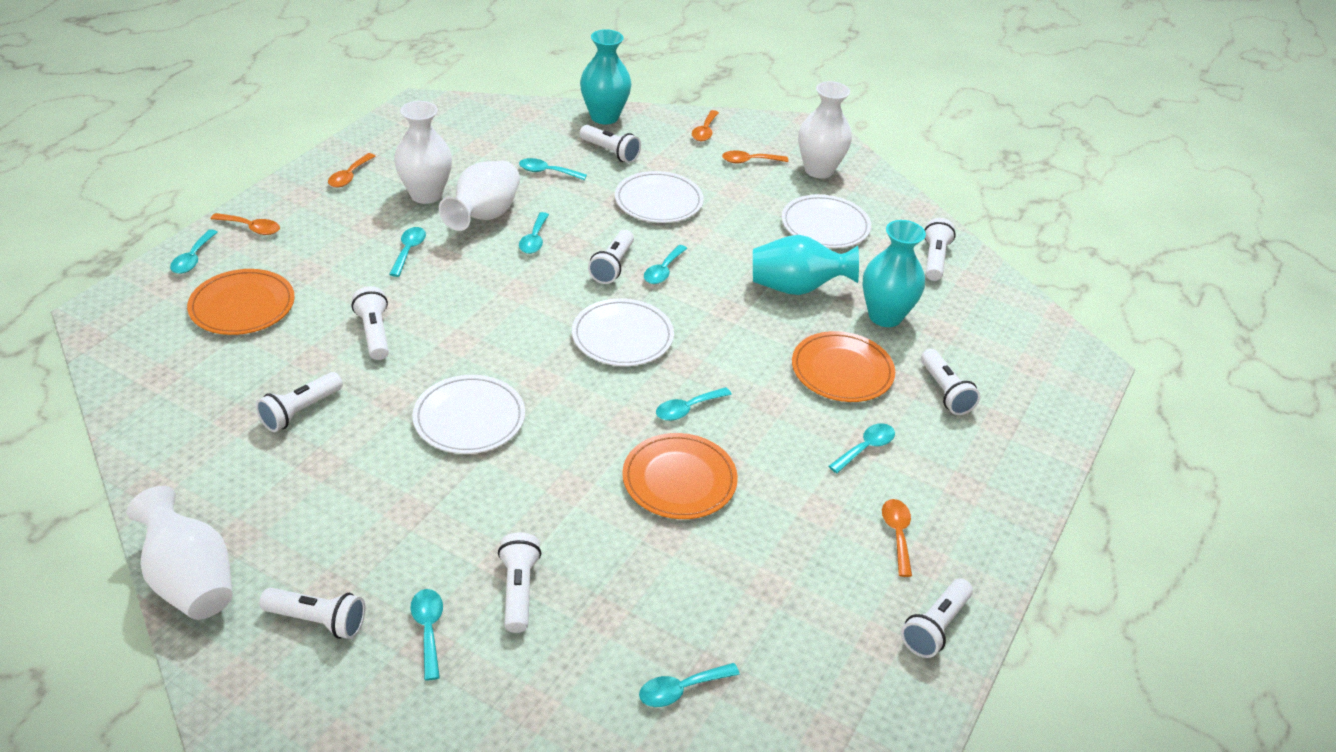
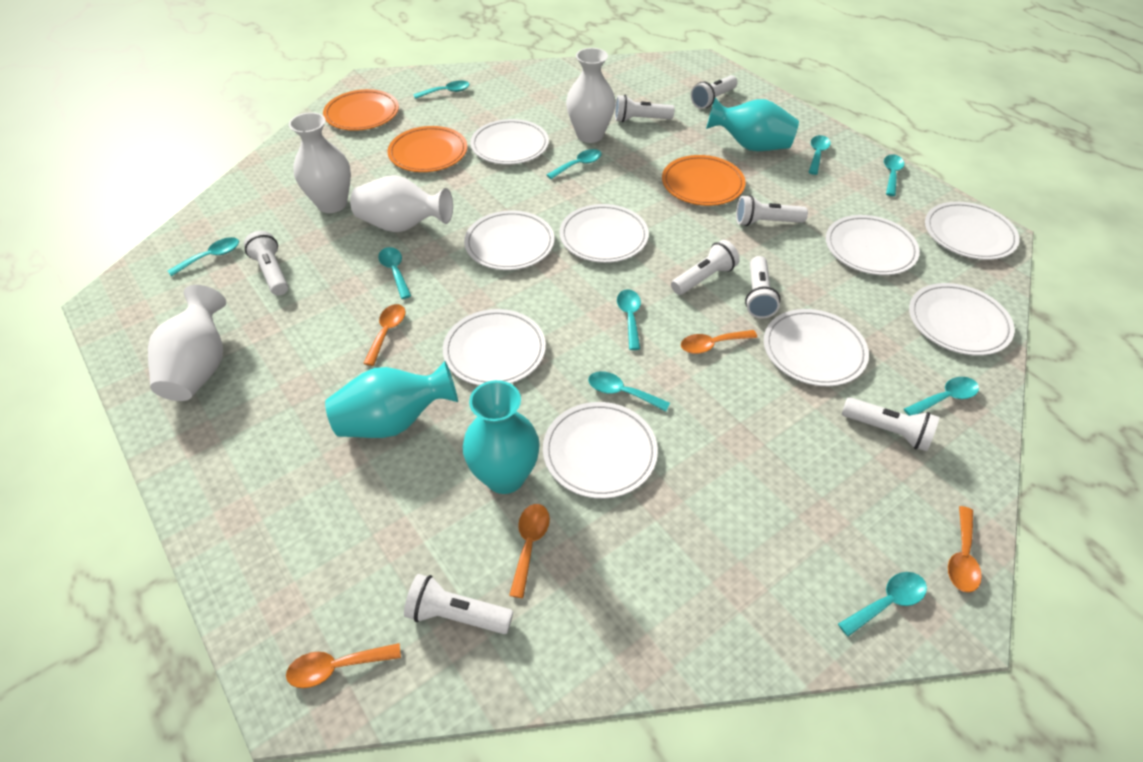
turquoise spoon: [170,230,218,274] [389,227,426,277] [410,589,443,680] [519,158,587,180] [519,212,549,254] [639,663,740,707] [644,245,687,284] [656,387,732,421] [828,423,895,473] = 9 -> [168,237,239,276] [378,247,411,299] [413,80,470,99] [547,149,602,179] [588,371,670,411] [617,289,641,350] [808,135,831,175] [838,572,927,637] [884,154,904,196] [904,377,979,416] = 10
white flashlight: [256,372,343,432] [260,588,366,639] [352,286,389,360] [498,532,541,633] [580,125,641,163] [588,230,634,284] [901,578,973,658] [921,349,980,415] [924,218,956,281] = 9 -> [244,231,288,295] [404,574,513,634] [615,95,675,122] [671,240,740,295] [691,75,738,109] [736,195,808,226] [745,256,780,318] [842,397,939,451] = 8
white plate: [413,375,525,454] [572,298,674,366] [615,171,704,223] [781,194,871,248] = 4 -> [443,309,546,385] [464,210,554,270] [470,119,549,164] [543,402,658,499] [559,204,649,263] [764,309,869,386] [826,215,920,275] [909,283,1015,356] [925,202,1020,260] = 9

